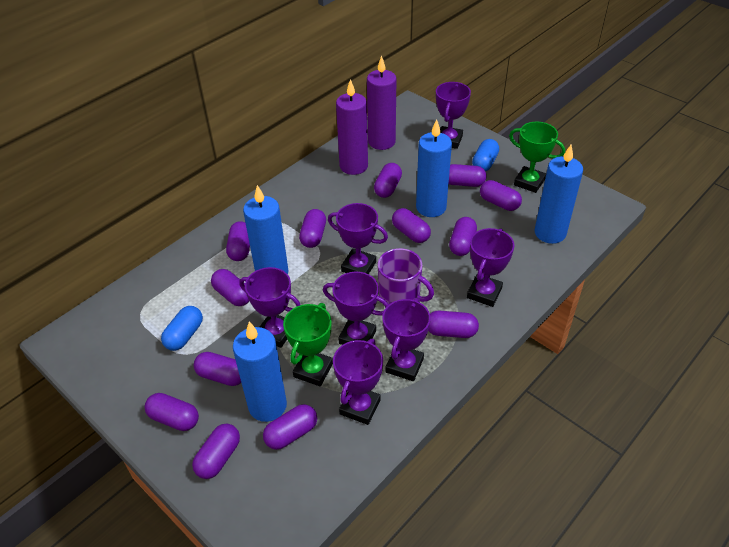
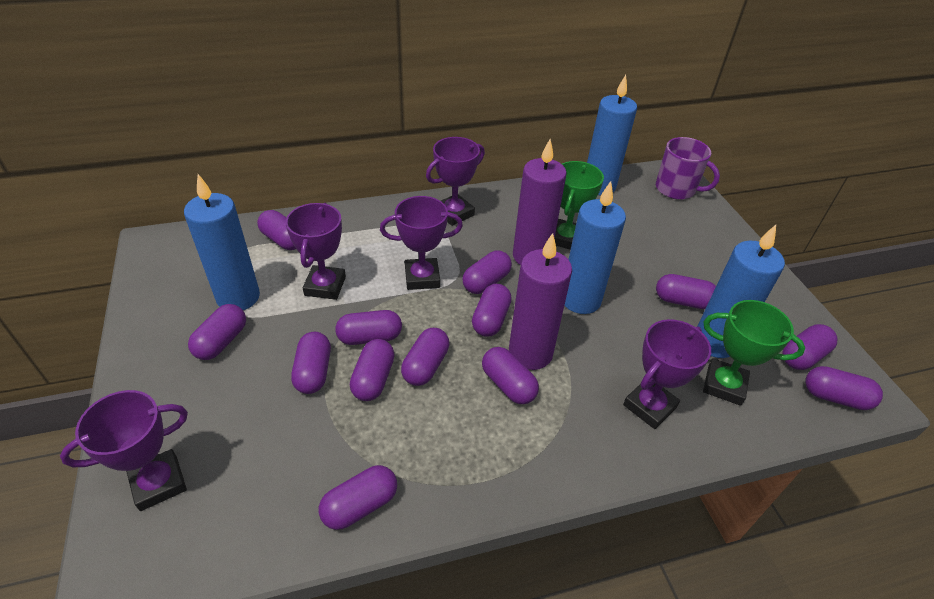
blue capsule: [161,306,203,351] [472,139,499,171] = 2 -> none = 0
purple trophy: [239,267,300,348] [323,272,389,345] [328,203,388,274] [333,339,383,425] [382,298,431,381] [436,82,471,149] [467,228,514,307] = 7 -> [60,390,188,511] [286,203,346,300] [380,196,463,290] [426,137,485,226] [623,319,711,429] = 5

